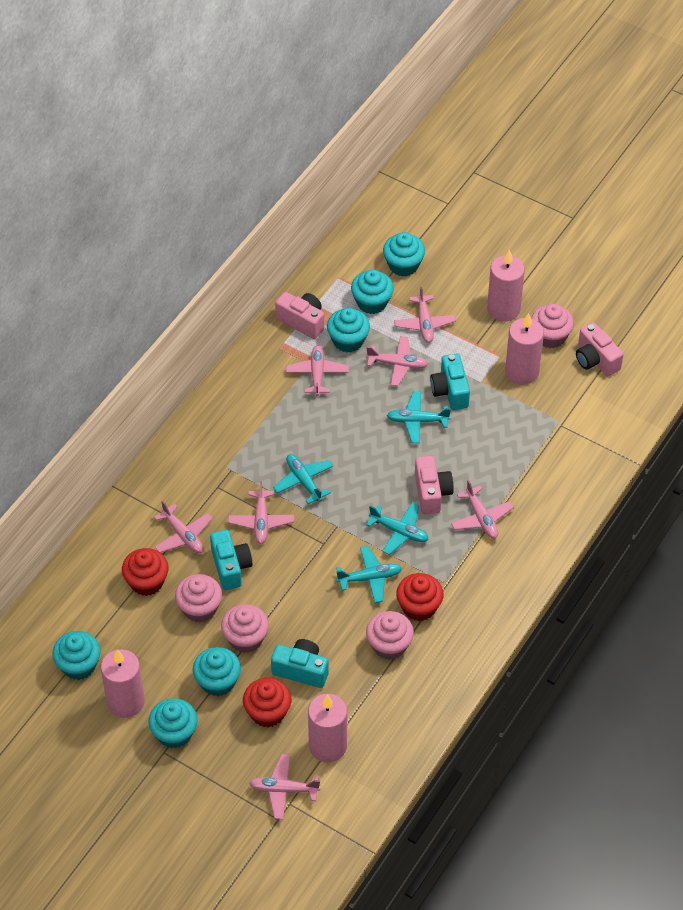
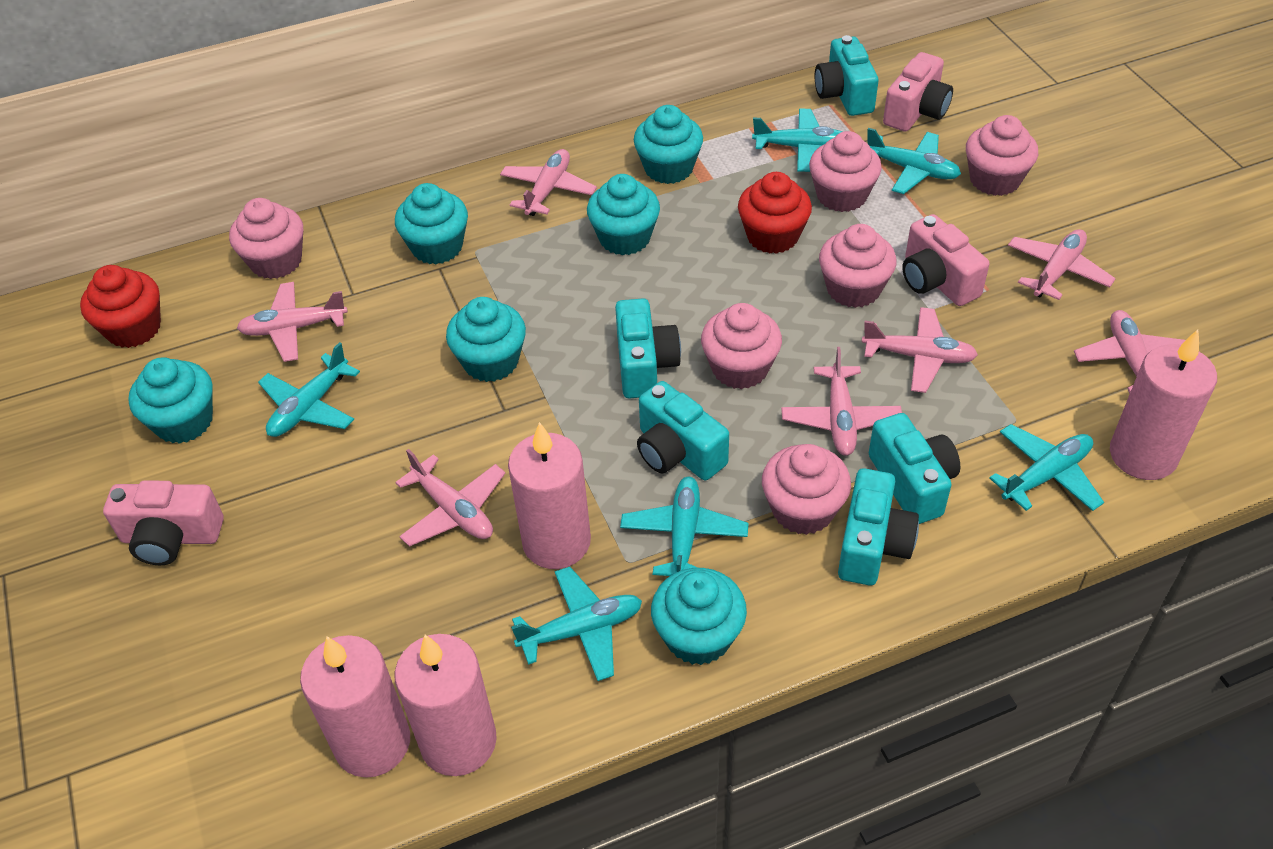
pink cupcake: [175,574,222,622] [221,604,269,653] [366,611,414,660] [531,304,574,348] = 4 -> [229,198,303,279] [701,303,782,389] [762,444,851,535] [809,131,882,212] [819,224,896,308] [966,115,1038,196] = 6
red cupcake: [122,548,169,596] [243,678,291,727] [396,573,444,621] = 3 -> [80,265,161,348] [738,172,812,254] = 2
turquoise camera: [210,530,253,590] [271,639,328,688] [430,354,470,410] = 3 -> [615,298,681,399] [637,381,729,481] [815,35,879,116] [838,468,919,586] [869,413,960,524] = 5
turquoise plane: [273,454,333,504] [336,546,402,603] [366,503,429,555] [387,391,451,443] = 4 -> [258,342,360,437] [511,567,642,681] [620,477,749,576] [752,109,843,172] [868,128,961,194] [989,424,1104,511] = 6

